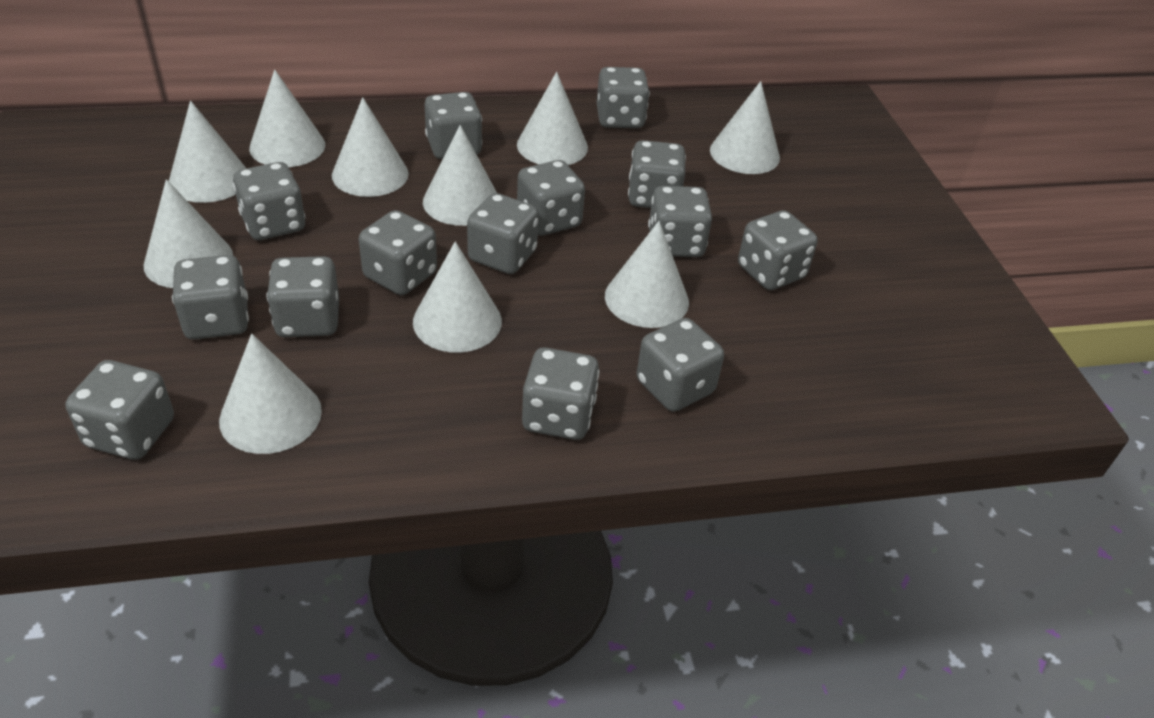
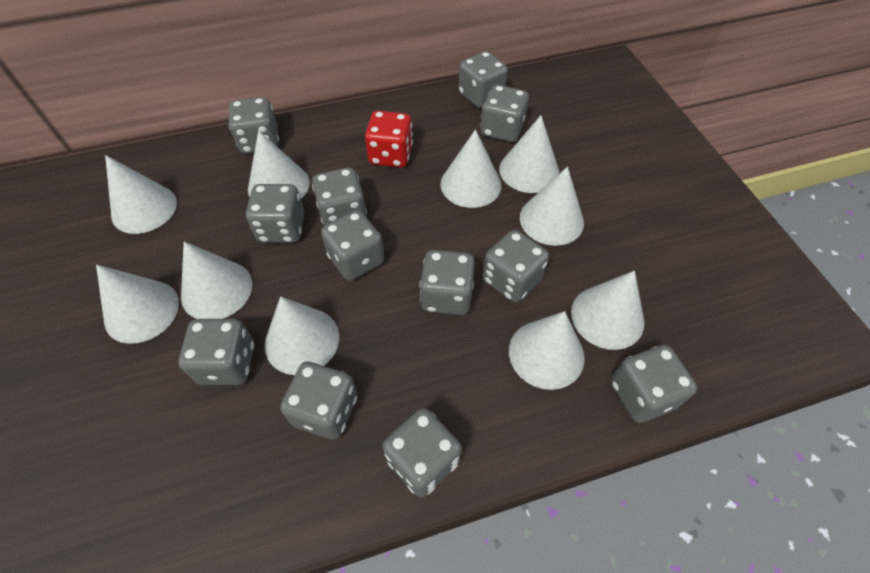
grey dice: [65,360,174,460] [172,255,249,340] [233,162,305,240] [267,256,339,337] [359,210,437,295] [424,92,482,159] [467,193,539,274] [517,160,585,236] [522,348,599,440] [597,67,650,128] [628,140,686,208] [637,318,724,412] [648,186,712,257] [738,210,818,290] = 14 -> [178,319,254,385] [229,97,279,154] [246,184,305,243] [280,362,357,440] [312,167,367,226] [321,210,385,281] [382,408,462,497] [420,250,475,315] [458,51,508,108] [480,85,529,142] [483,230,549,303] [611,345,697,423] = 12
red dice: none = 0 -> [365,111,413,168] = 1

